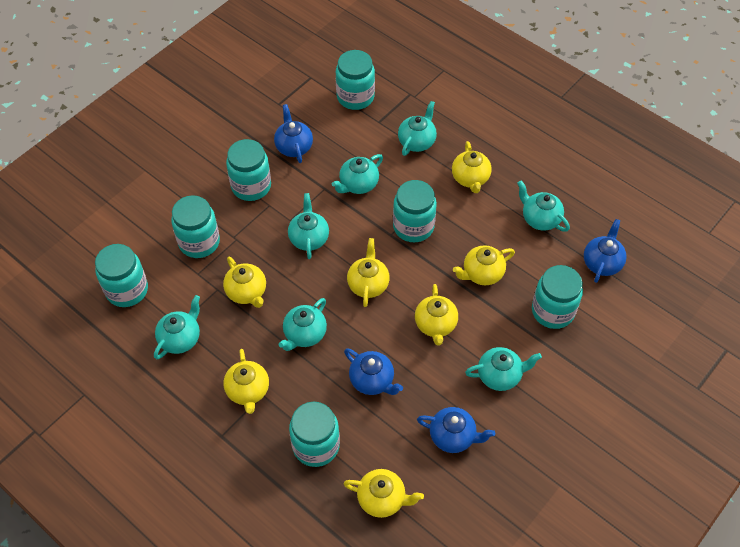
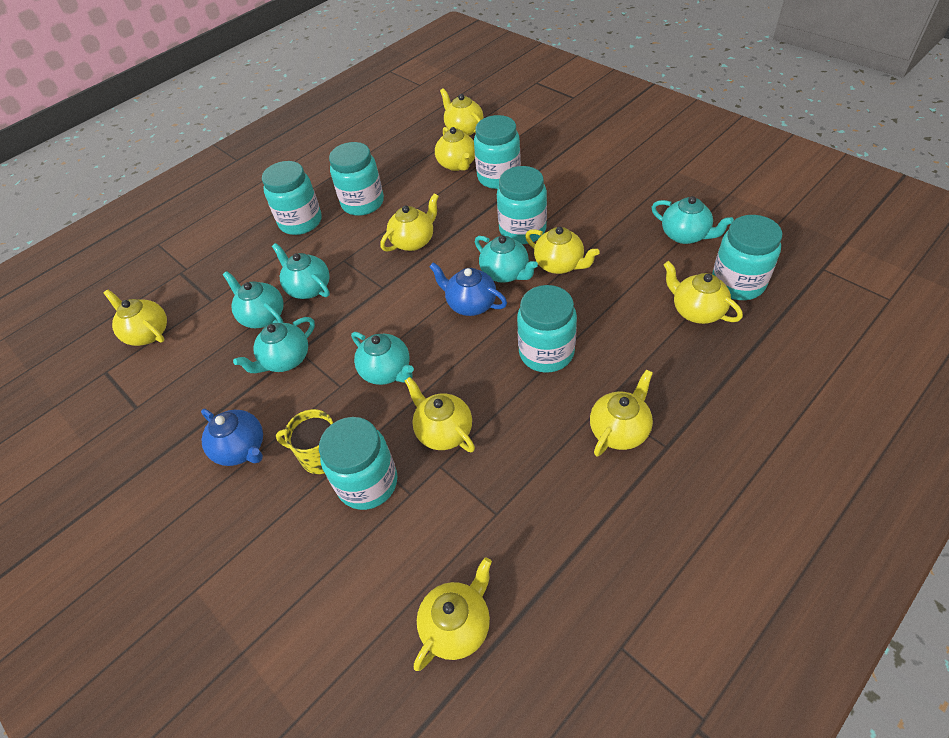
blue teapot: [274,104,313,163] [344,348,403,395] [417,407,495,453] [584,219,627,283] = 4 -> [201,409,263,466] [429,262,507,316] = 2
turquoise teapot: [154,295,200,359] [279,298,327,351] [288,193,329,259] [332,154,383,194] [398,101,437,156] [465,347,542,391] [517,181,570,231] = 7 -> [223,271,284,328] [233,317,315,373] [272,243,330,299] [351,332,414,385] [475,236,538,283] [652,196,734,244] = 6
yellow mug: none = 0 -> [276,409,333,474] = 1
yellow teapot: [223,256,266,308] [224,349,269,414] [343,469,424,518] [347,238,390,307] [415,284,458,345] [452,141,492,193] [453,245,515,285] = 7 -> [104,290,167,346] [380,193,439,252] [405,377,475,452] [414,557,492,671] [435,127,475,171] [440,88,483,136] [525,227,600,274] [590,369,653,456] [664,261,743,324] = 9

